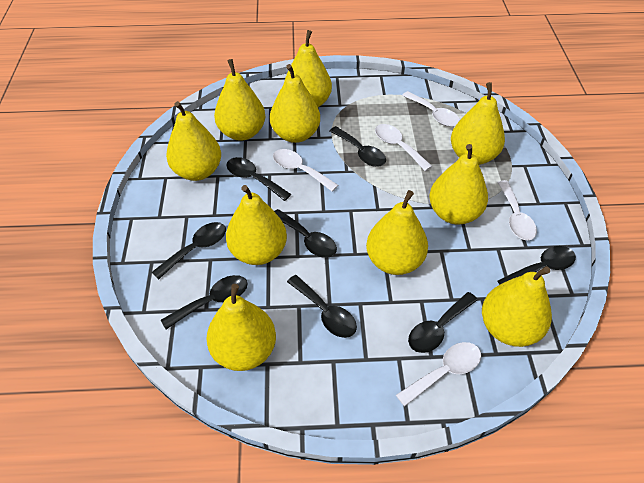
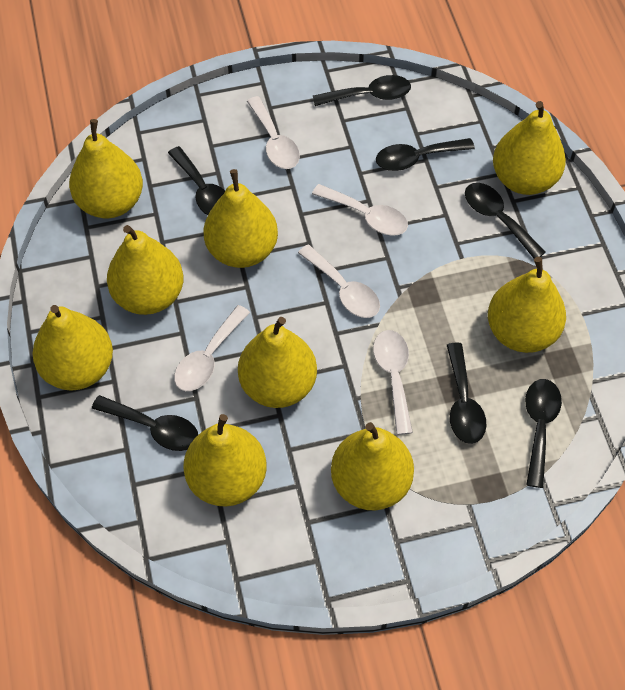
black spoon: [152,222,226,280] [161,275,248,329] [226,157,291,201] [274,209,337,258] [287,275,357,338] [330,126,386,167] [408,292,478,353] [498,246,576,285] = 8 -> [92,395,198,451] [168,146,225,215] [313,75,411,106] [376,138,475,171] [447,342,486,444] [465,183,546,258] [525,379,562,488] = 7
yellow pear: [166,101,221,181] [207,284,276,371] [214,59,265,141] [226,185,287,265] [270,64,320,143] [284,30,332,107] [366,190,428,275] [429,144,488,224] [451,82,505,165] [482,266,552,347] = 10 -> [33,305,113,391] [69,119,143,218] [107,225,183,315] [184,414,267,507] [203,169,278,268] [238,317,317,408] [331,422,414,510] [488,257,566,353] [493,101,566,195] = 9

